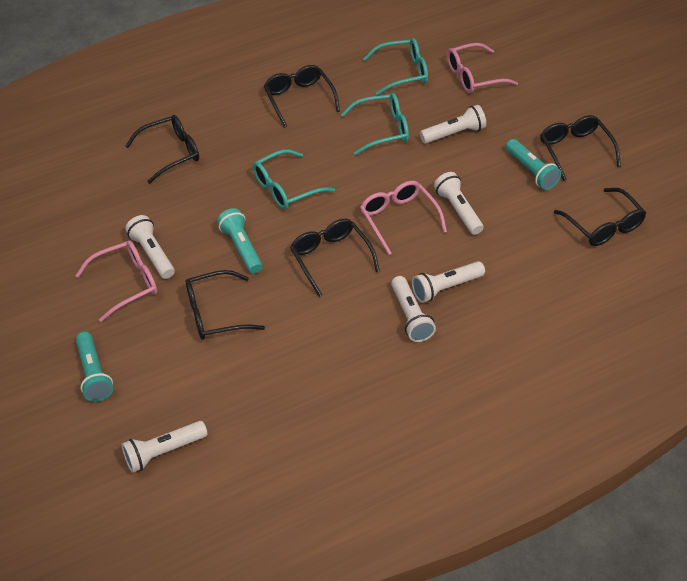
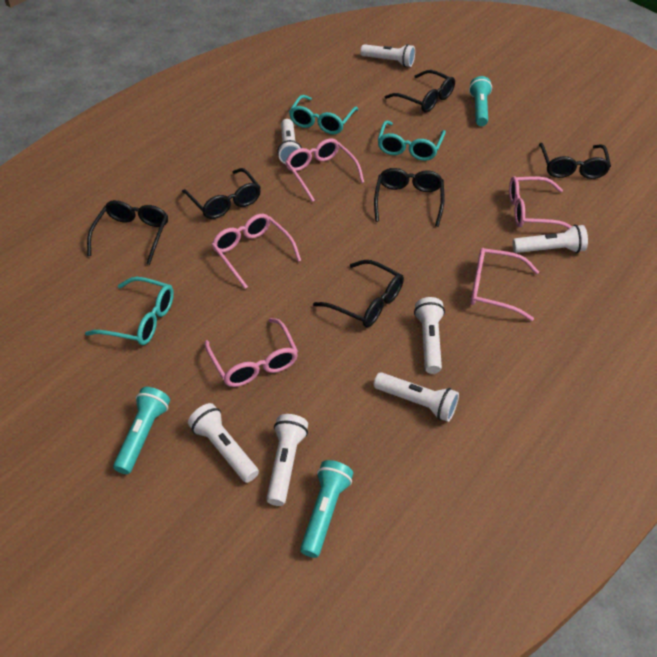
pink glasses: [75,241,157,322] [360,181,447,255] [447,43,518,93] = 3 -> [205,318,298,387] [212,214,301,289] [285,138,364,202] [470,248,539,321] [509,176,572,229] = 5
white flashlight: [121,421,208,473] [125,215,175,279] [391,276,436,342] [412,261,485,303] [420,105,486,143] [434,172,483,235] = 6 -> [188,403,259,483] [266,414,308,506] [277,119,302,164] [360,44,415,67] [374,372,459,422] [414,297,445,374] [512,225,588,253] = 7

